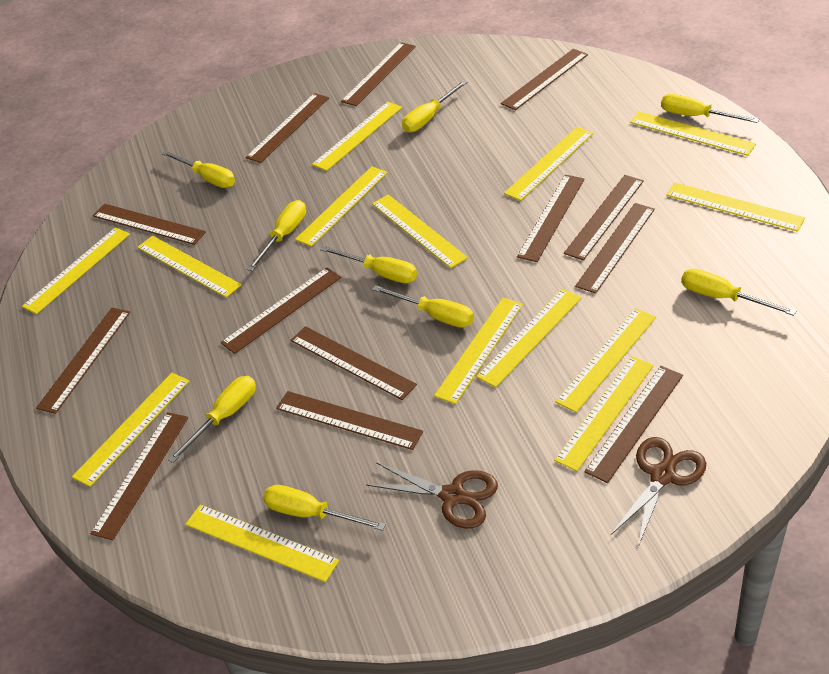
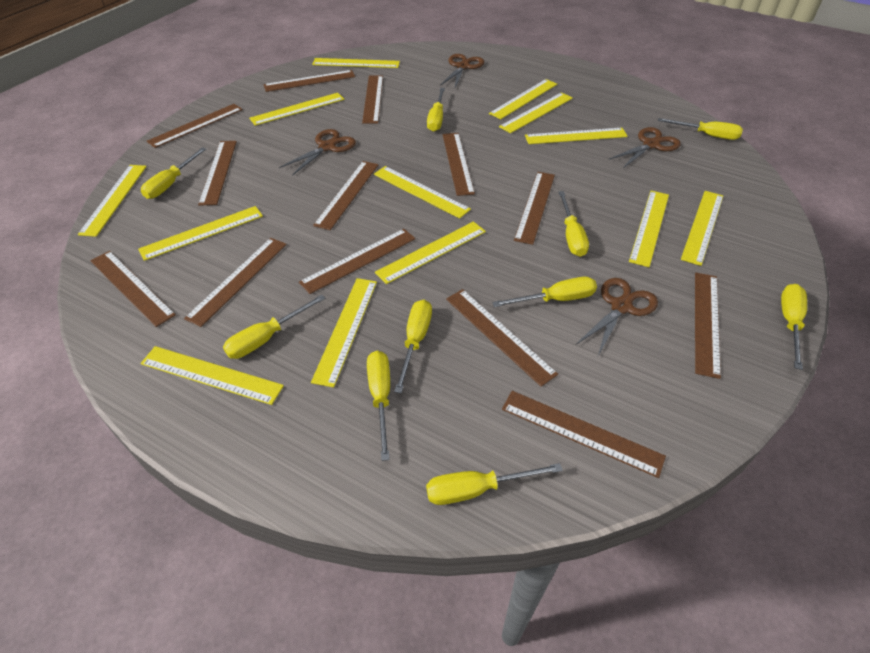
brown scissors: [366,462,498,529] [611,437,706,547] = 2 -> [279,129,356,176] [440,54,484,88] [576,278,658,358] [609,127,681,168] = 4
yellow ruler: [22,227,130,314] [72,373,189,487] [137,236,242,298] [185,504,339,582] [295,166,388,247] [312,102,402,171] [372,194,468,268] [434,298,523,404] [476,289,582,387] [504,127,593,201] [554,356,654,471] [555,308,656,413] [630,111,756,156] [666,183,805,232] = 14 -> [78,165,147,237] [138,206,263,261] [140,346,284,405] [249,93,344,126] [311,278,377,388] [312,58,400,68] [374,166,471,219] [375,222,486,284] [489,79,557,119] [499,92,573,133] [525,128,628,144] [629,191,669,267] [681,191,723,266] = 13
yellow screwdriver: [162,151,235,188] [168,376,256,463] [247,200,306,271] [263,485,386,531] [320,246,417,283] [372,285,474,328] [402,80,468,132] [661,94,759,123] [681,269,796,316] = 9 -> [141,147,206,199] [223,295,326,359] [367,351,390,461] [394,300,432,393] [426,463,563,505] [427,88,445,132] [492,277,597,307] [558,191,589,257] [658,118,743,140] [781,284,807,370] = 10

